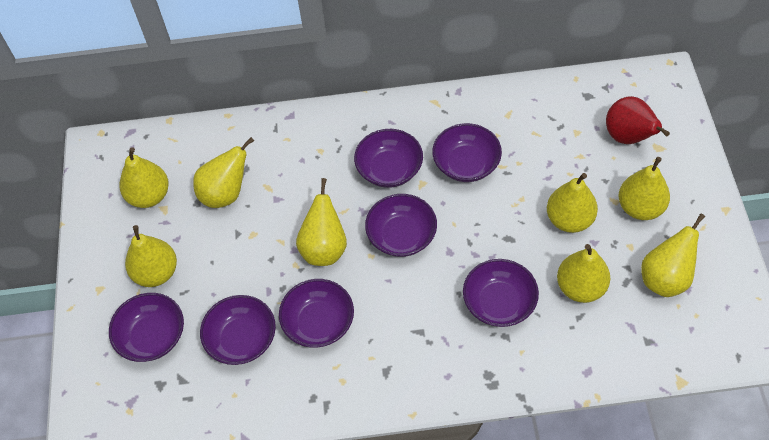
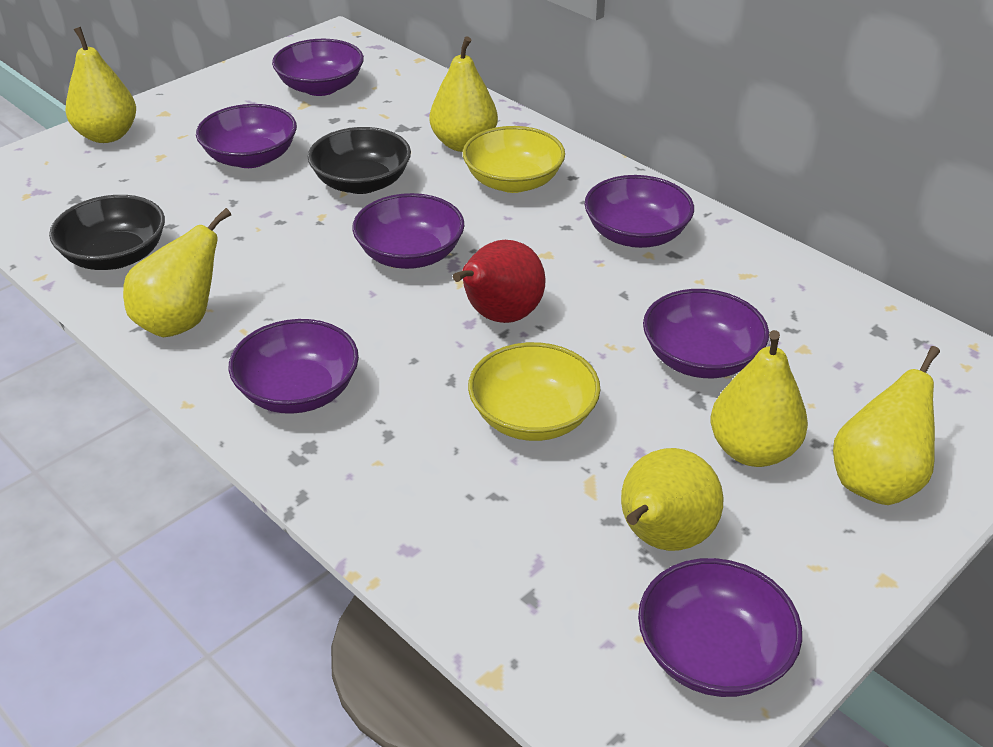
black bowl: none = 0 -> [49,195,165,270] [308,127,411,194] = 2
yellow bowl: none = 0 -> [463,126,565,193] [468,342,600,441] = 2
yellow pear: [120,147,169,208] [125,225,177,287] [193,137,254,208] [296,178,347,266] [547,173,598,233] [557,244,610,303] [618,157,670,220] [641,213,705,297] = 8 -> [65,27,136,143] [123,208,231,337] [430,36,498,152] [621,448,723,551] [711,330,808,467] [833,346,940,505] = 6

